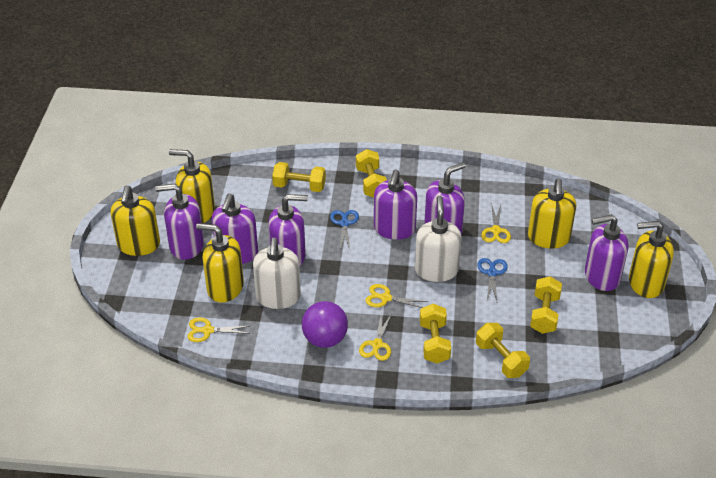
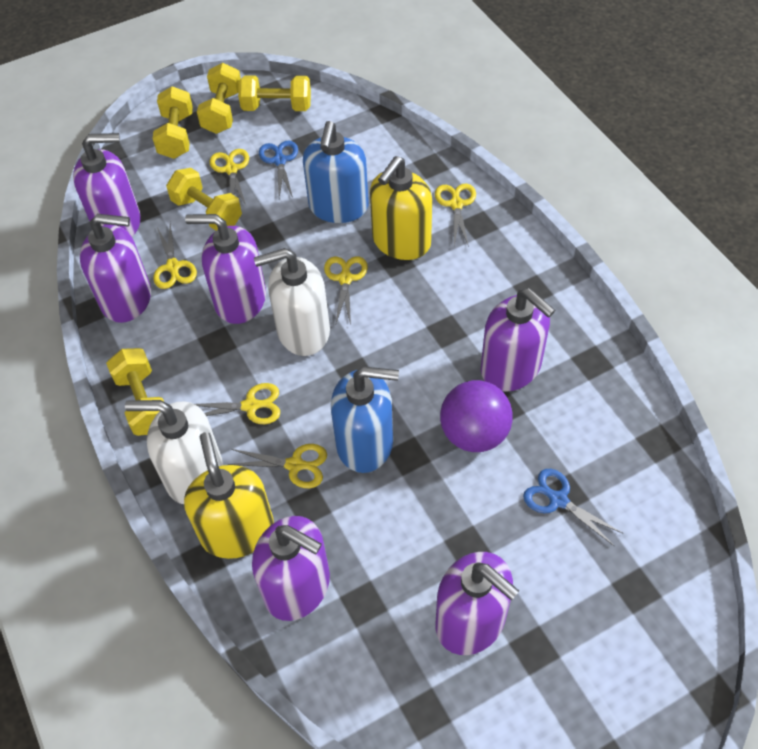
blue soap dispenser: none = 0 -> [303,121,369,223] [331,367,399,473] = 2
yellow scissors: [187,318,251,342] [359,313,392,361] [365,284,428,308] [481,203,511,243] = 4 -> [153,224,197,289] [195,383,280,424] [210,149,249,205] [227,444,327,488] [324,256,368,326] [435,183,476,247] = 6
yellow soap dispenser: [111,185,160,256] [169,149,215,224] [196,223,244,303] [528,178,576,248] [629,221,674,298] = 5 -> [184,432,274,559] [370,156,432,260] = 2

